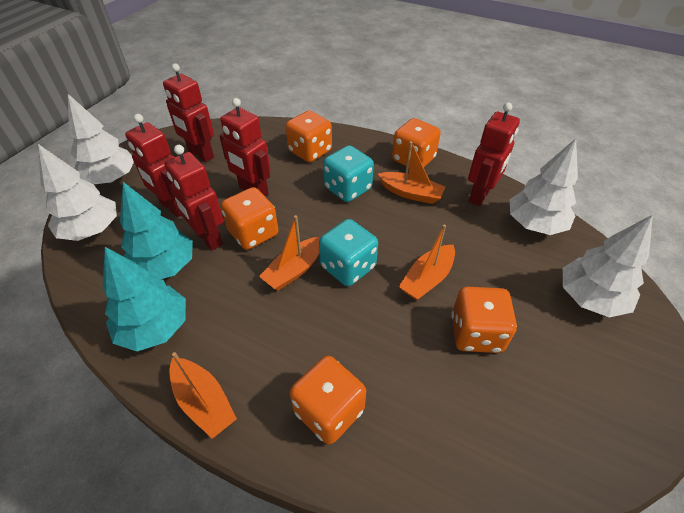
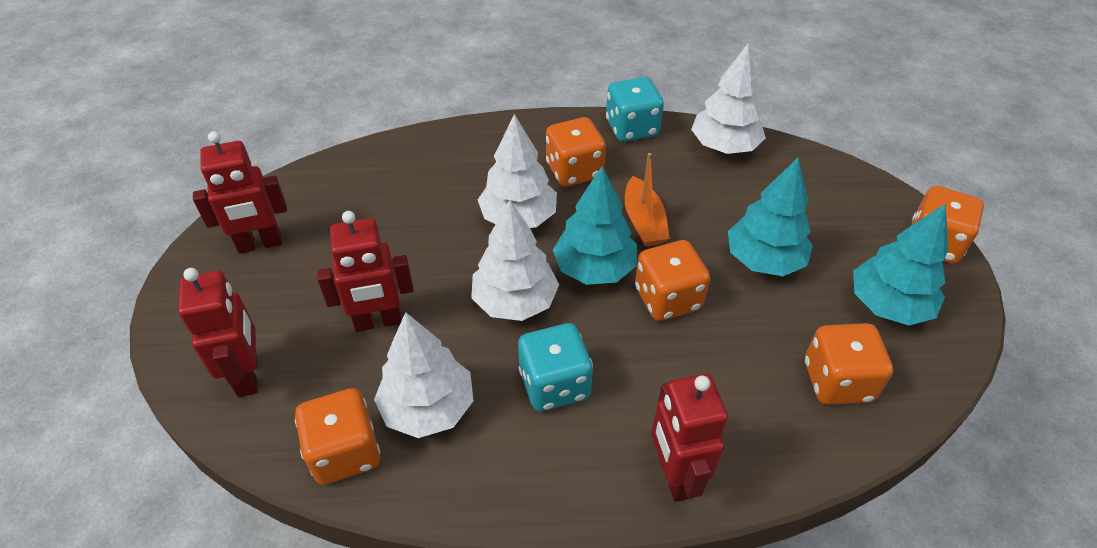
orange boat: [169,352,237,439] [259,215,321,290] [378,141,445,204] [399,224,455,300] = 4 -> [625,153,670,247] = 1
red robot: [125,114,181,217] [163,63,214,162] [164,145,224,251] [219,98,271,196] [468,102,520,206] = 5 -> [178,268,258,397] [193,131,287,254] [317,211,414,332] [651,374,728,502] = 4
turquoise tree: [103,247,186,351] [120,182,193,279] = 2 -> [553,166,637,285] [728,158,813,276] [853,203,948,325] = 3

